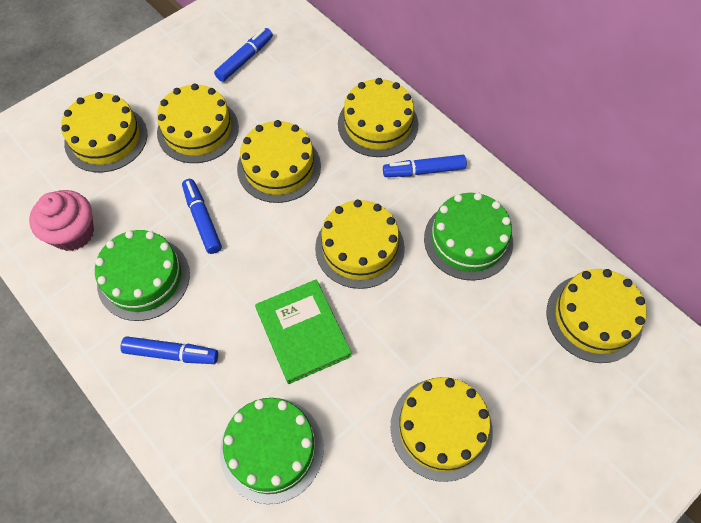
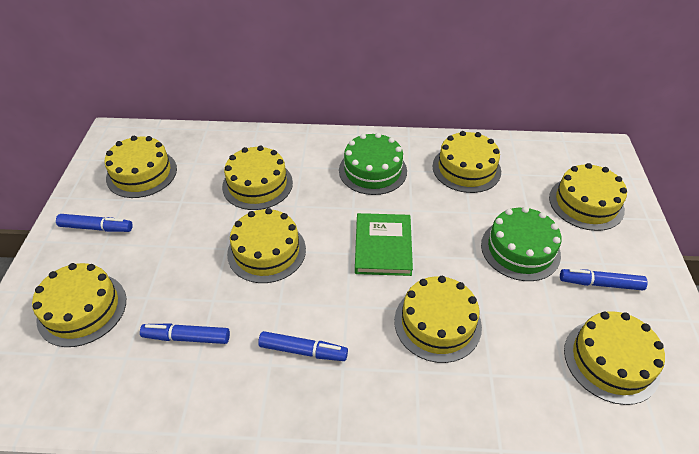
green cake: [95,230,190,321] [220,398,324,504] [424,193,513,281] = 3 -> [339,133,407,195] [481,207,562,281] = 2
pink cupcake: [29,190,94,251] = 1 -> none = 0
yellow cake: [61,92,147,173] [157,83,239,163] [237,120,321,203] [315,200,405,289] [338,78,418,157] [390,377,493,482] [547,269,647,363] = 7 -> [32,263,126,347] [105,136,177,198] [222,145,293,210] [227,208,306,283] [394,276,482,363] [432,131,501,193] [549,163,627,231] [564,311,665,405] = 8

